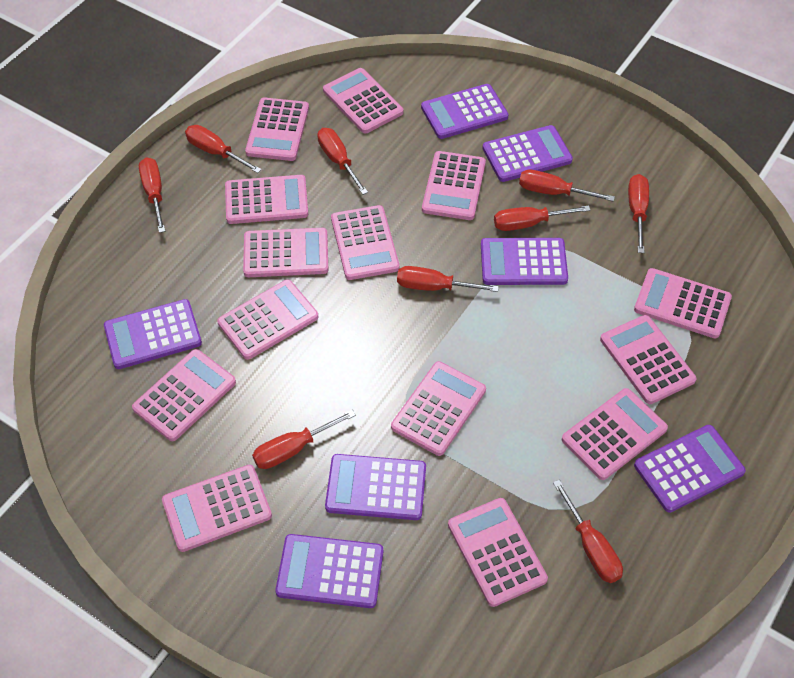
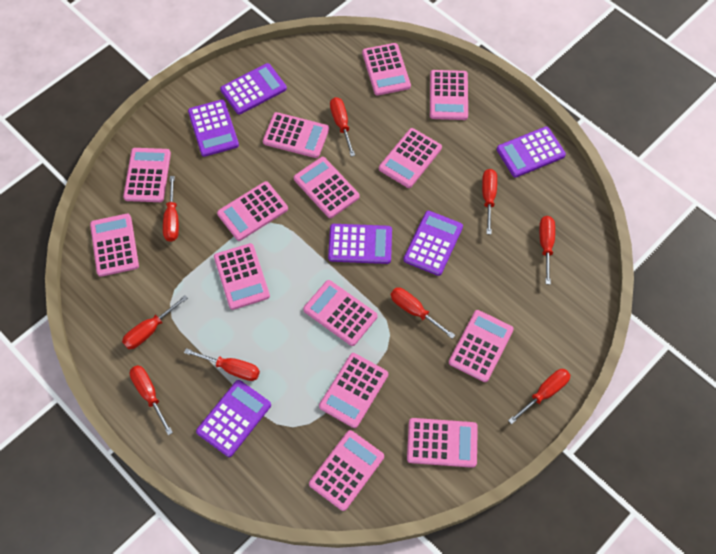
purple calculator: [104,299,202,369] [275,534,383,608] [325,454,426,520] [421,84,509,139] [481,238,568,285] [483,125,573,182] [634,425,746,513] = 7 -> [188,100,239,157] [196,380,271,457] [220,63,287,115] [328,224,392,264] [403,211,463,276] [497,127,566,178] = 6

